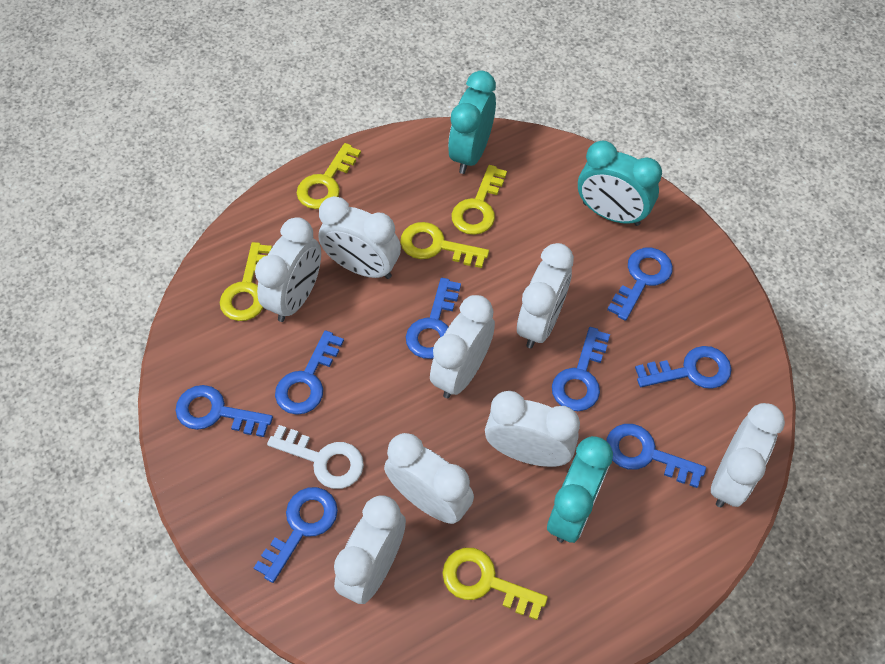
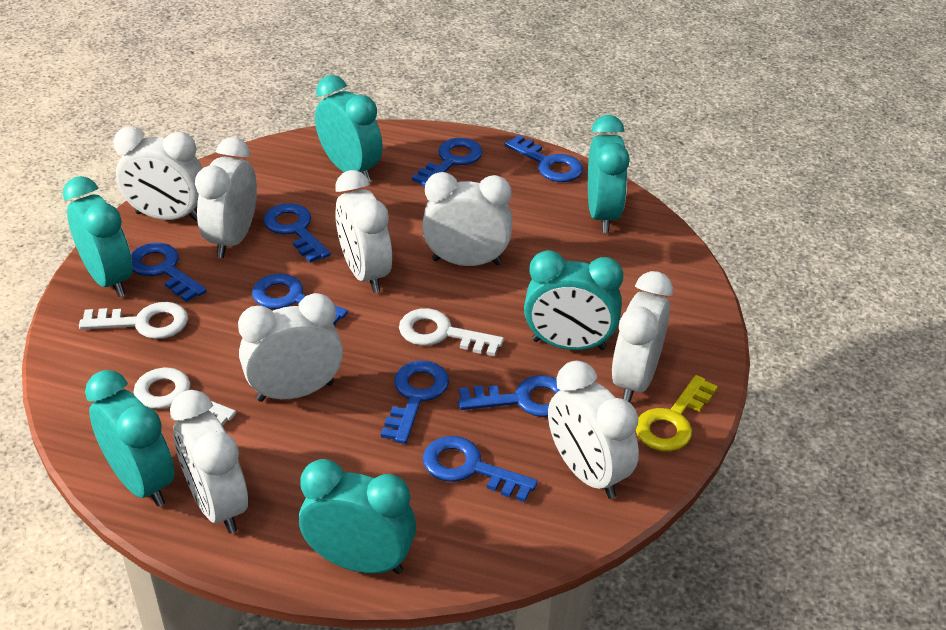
turquoise clock: [448,70,496,174] [547,436,613,543] [578,140,662,226] = 3 -> [63,176,133,297] [85,370,175,507] [299,459,416,574] [315,75,383,182] [524,250,623,350] [588,115,630,233] = 6
white key: [267,425,364,489] = 1 -> [79,302,188,339] [133,367,236,426] [399,308,504,356] = 3
yellow key: [220,242,272,321] [297,143,361,209] [400,222,489,268] [442,548,548,620] [452,165,507,235] = 5 -> [636,375,718,452] = 1

